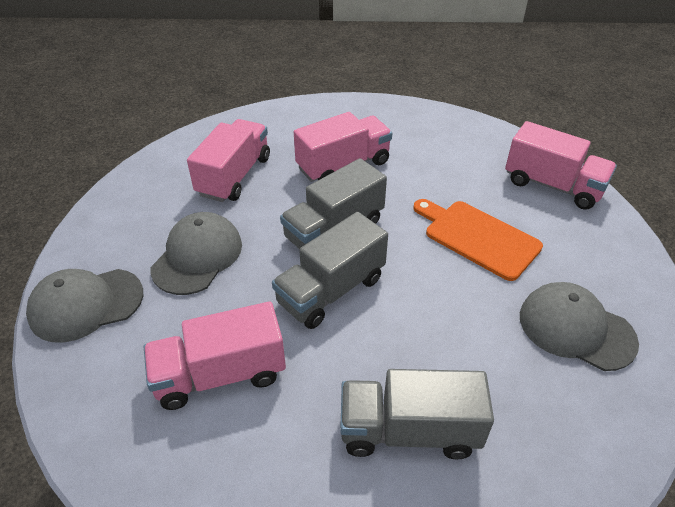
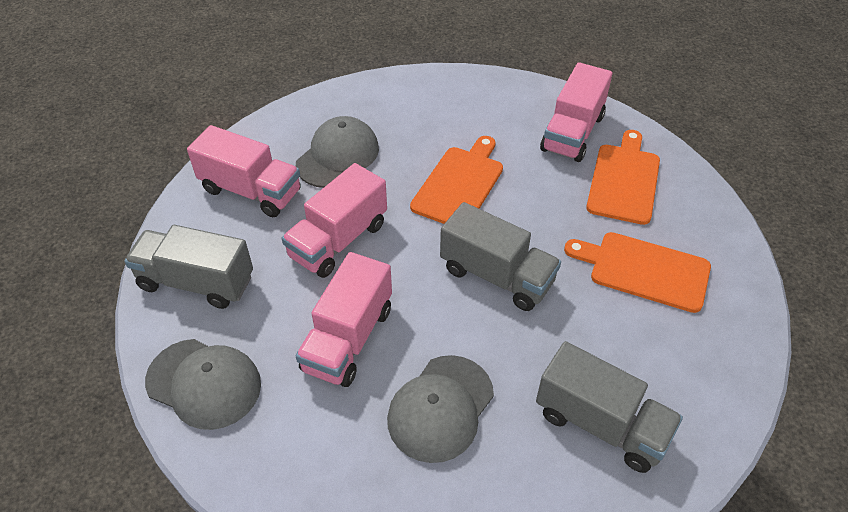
orange cutting board: [414,199,543,281] = 1 -> [410,136,503,224] [564,232,711,313] [586,130,660,225] = 3

